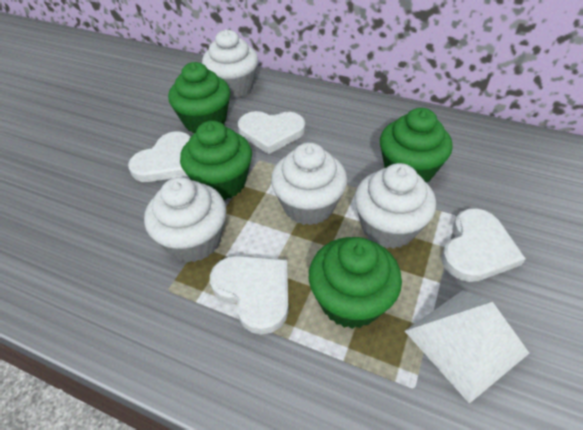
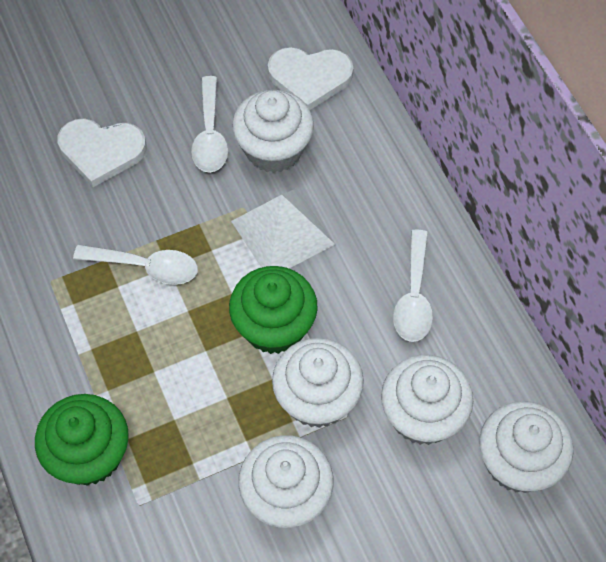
green cupcake: [168,62,230,133] [180,121,252,200] [309,237,402,329] [380,108,452,183] = 4 -> [35,394,129,486] [229,266,318,354] = 2
white cupcake: [144,177,226,262] [202,29,258,98] [271,142,347,225] [354,163,436,249] = 4 -> [232,90,314,173] [238,435,334,528] [272,338,364,428] [381,355,473,445] [479,401,574,493] = 5
white heart: [128,131,191,182] [210,256,289,335] [238,111,305,154] [441,208,526,282] = 4 -> [57,118,146,187] [268,47,353,110] = 2
white spoon: none = 0 -> [73,245,198,285] [191,76,228,173] [393,230,433,342] = 3

